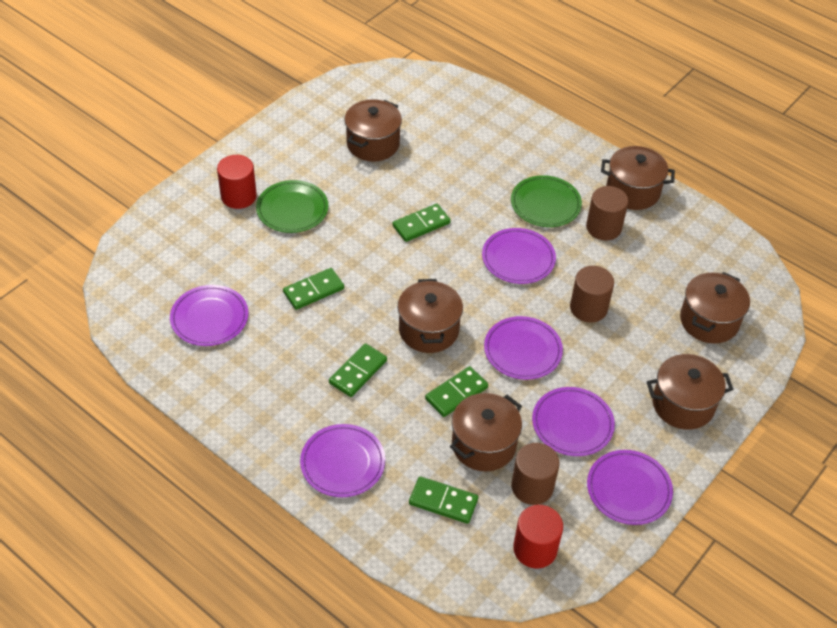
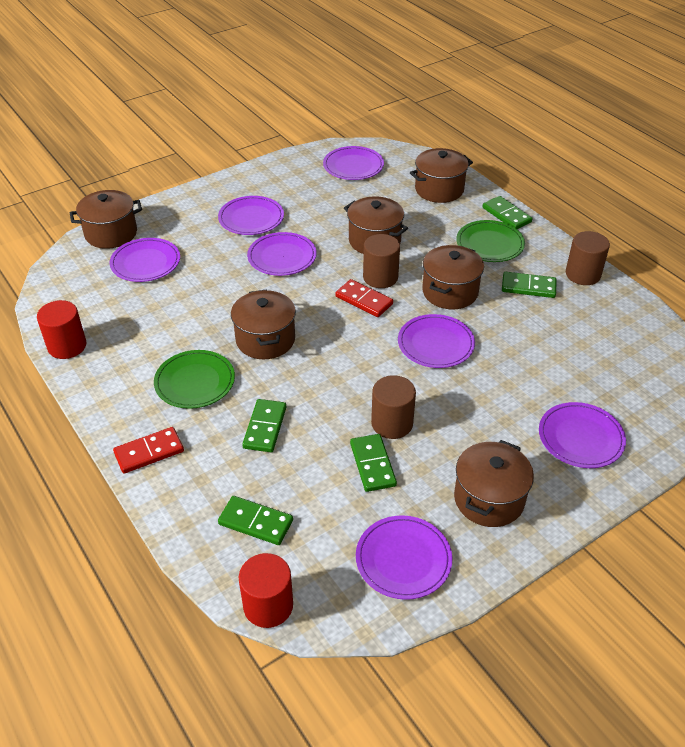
purple plate: [170,285,248,346] [300,424,385,497] [482,228,556,284] [484,316,563,380] [532,387,615,456] [587,450,673,525] = 6 -> [110,238,180,282] [218,196,284,235] [247,232,317,276] [323,146,384,180] [356,515,452,600] [398,314,475,368] [539,402,626,468] = 7
red domino: none = 0 -> [113,427,184,474] [335,279,393,317] = 2

